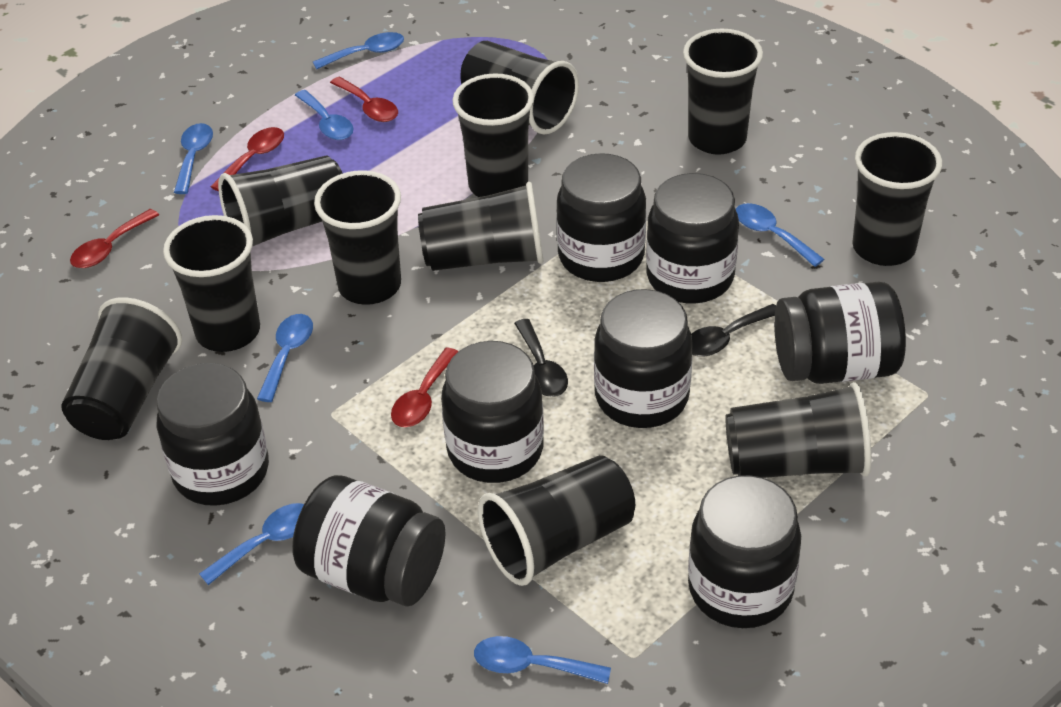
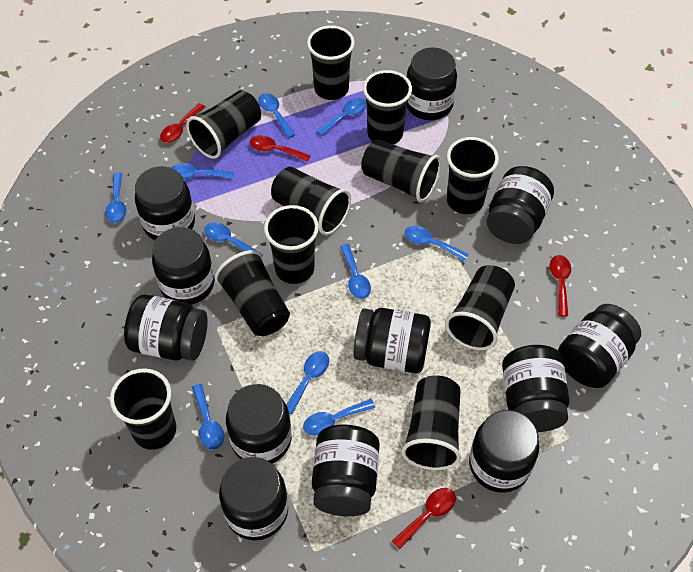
black jar: [156,363,269,506] [292,475,446,606] [441,341,544,483] [556,153,646,282] [594,289,693,428] [646,173,739,304] [688,475,801,628] [774,282,906,384] = 8 -> [124,294,208,361] [135,166,195,240] [152,227,215,305] [219,457,288,540] [226,384,292,464] [312,425,380,516] [353,308,431,373] [407,47,457,120] [469,410,539,493] [486,166,554,244] [502,345,569,432] [558,304,641,388] = 12
black spoon: [514,319,568,397] [691,304,776,357] = 2 -> none = 0
blue spoon: [174,123,213,194] [199,503,304,585] [257,314,313,402] [295,90,354,140] [313,32,404,69] [474,636,611,684] [736,203,825,267] = 7 -> [105,172,126,223] [171,163,234,179] [192,384,224,450] [204,222,263,256] [258,93,295,138] [286,351,329,415] [303,399,375,436] [317,98,367,136] [340,244,371,299] [405,226,469,261] = 10

